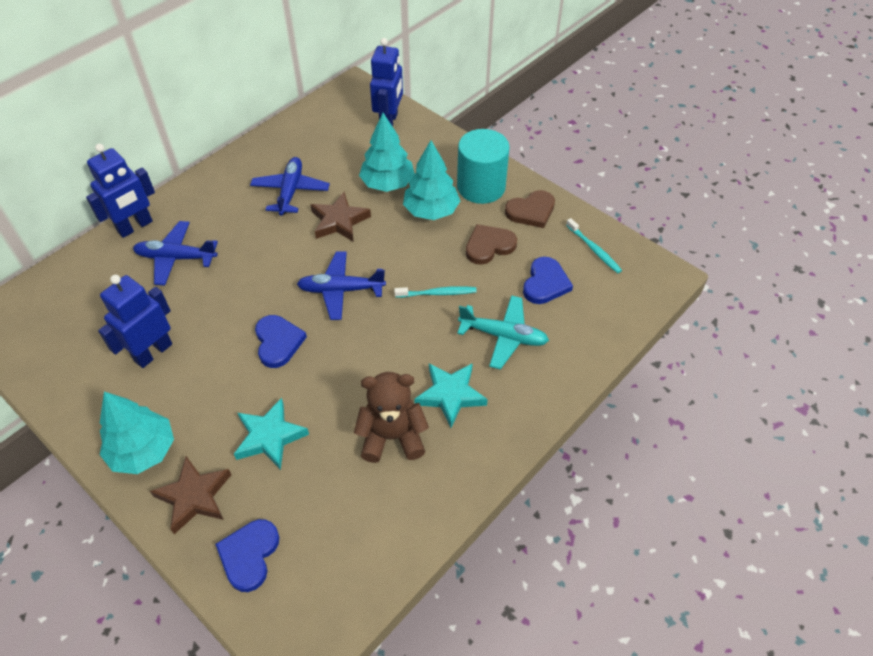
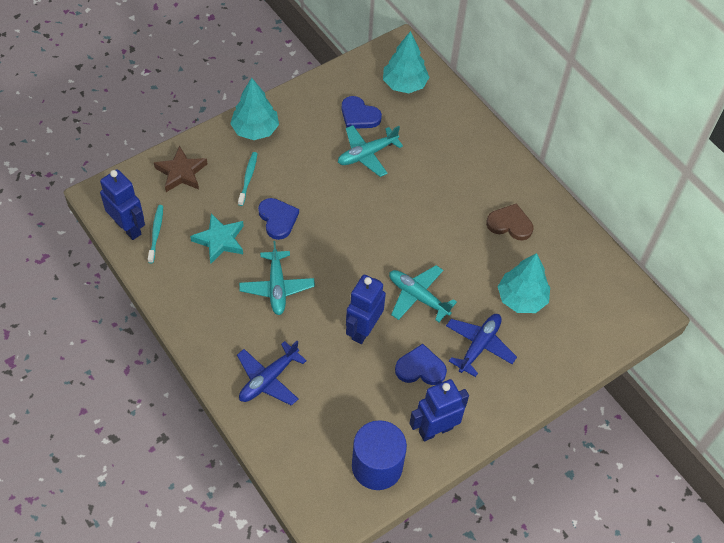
blue cylinder: none = 0 -> [352,420,407,490] = 1
blue plane: [133,221,218,286] [250,157,330,216] [297,251,386,320] = 3 -> [237,341,307,406] [446,314,517,377] = 2
brown heart: [466,224,517,265] [505,190,555,228] = 2 -> [486,203,533,241] = 1
brown star: [150,456,231,534] [310,192,371,242] = 2 -> [154,146,208,192] = 1
brown teddy bear: [354,372,429,463] = 1 -> none = 0
turquoise cylinder: [457,129,510,204] = 1 -> none = 0
turquoise plane: [457,295,549,370] = 1 -> [239,241,315,315] [338,125,403,177] [389,265,457,322] = 3
turquoise star: [234,398,309,470] [414,363,488,428] = 2 -> [190,213,244,264] = 1

